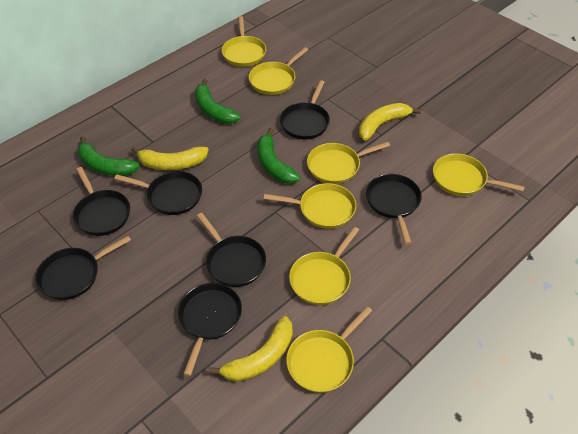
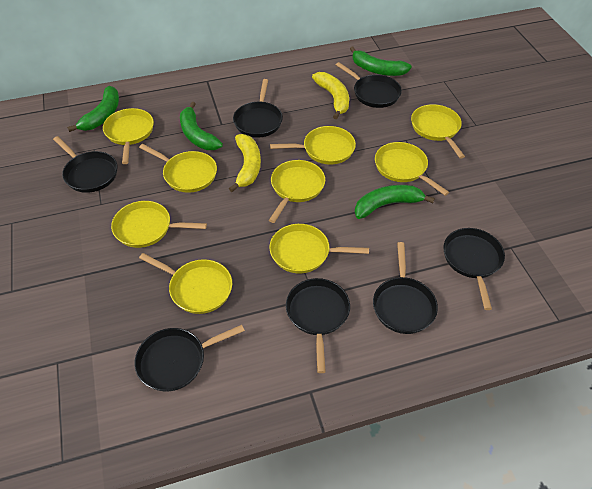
green banana: [78,136,140,176] [195,79,241,124] [257,128,300,184] = 3 -> [67,86,119,132] [180,102,223,150] [350,46,412,76] [355,185,435,219] = 4
yellow banana: [131,146,208,170] [208,316,293,382] [359,103,421,141] = 3 -> [229,134,261,192] [312,72,349,119] = 2
yellow pan: [222,16,266,67] [249,47,308,95] [264,183,356,229] [286,306,372,393] [289,227,359,305] [307,141,390,184] [433,153,525,196] = 7 -> [103,108,154,164] [111,201,207,248] [139,144,217,193] [139,253,232,314] [269,160,325,223] [269,224,369,273] [270,126,356,165] [375,142,449,196] [411,104,465,159] = 9

